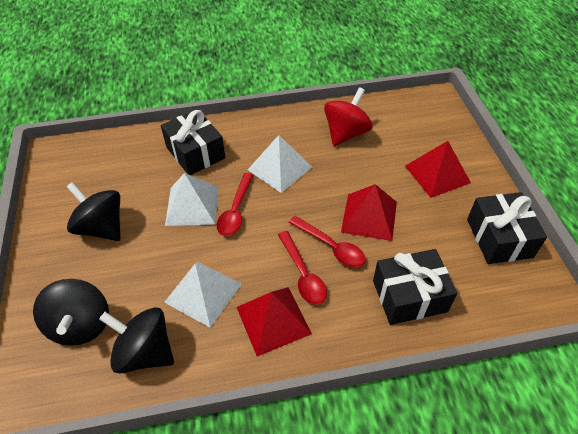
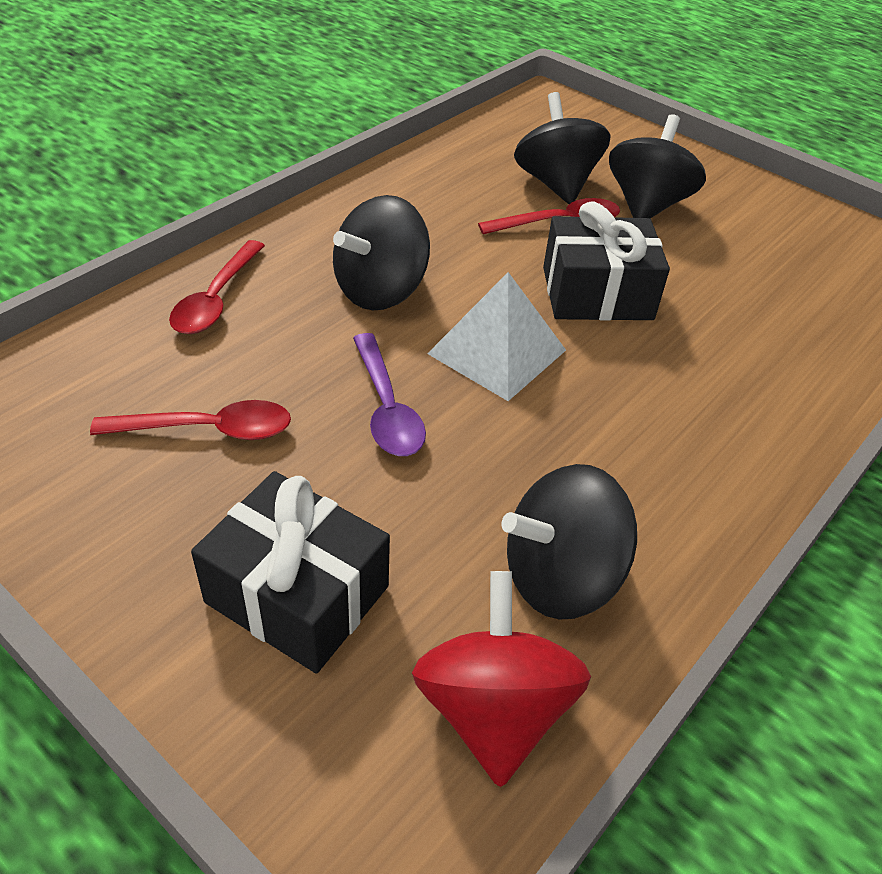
black gift: [161,109,225,175] [373,249,457,325] [467,192,547,264] = 3 -> [191,471,390,673] [543,202,670,321] = 2
black spinning top: [33,279,109,346] [67,182,121,241] [99,307,174,374] = 3 -> [333,195,430,310] [501,464,637,620] [514,92,611,204] [609,114,706,219] = 4
purple spoon: none = 0 -> [353,333,426,456] = 1
red pyramid: [236,287,312,356] [341,184,397,241] [405,141,471,198] = 3 -> none = 0
white pyramid: [164,261,242,328] [165,173,218,226] [248,135,312,193] = 3 -> [427,272,566,401] = 1

